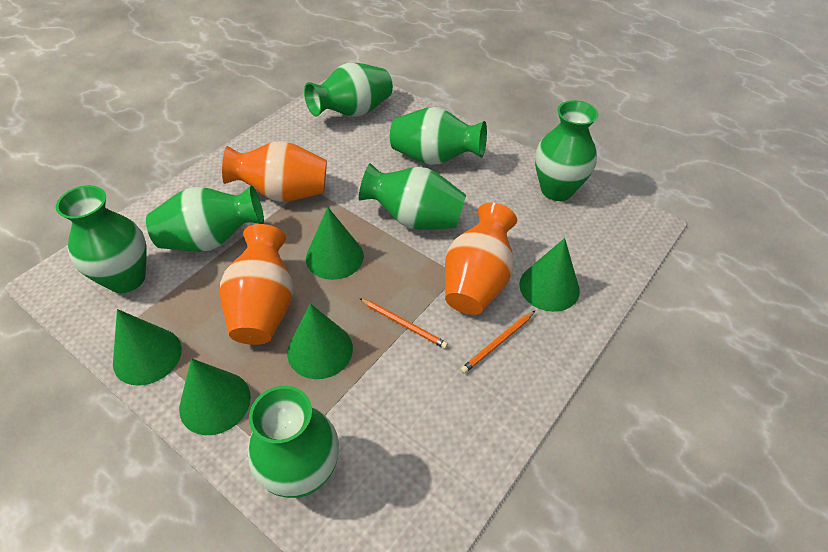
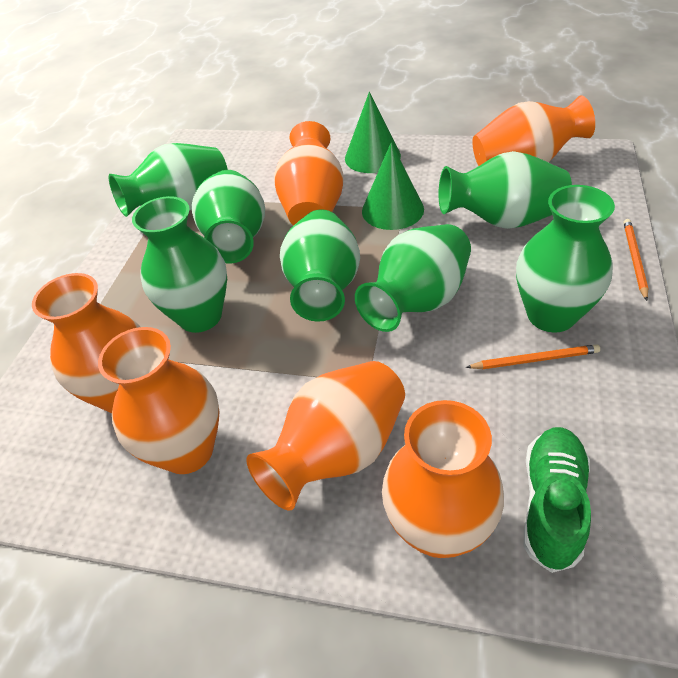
green cone: [113,309,182,386] [179,358,251,435] [287,303,353,379] [306,207,364,280] [519,238,580,312] = 5 -> [345,92,401,173] [362,142,424,230] = 2
green shoe: none = 0 -> [524,427,591,573] = 1
orange vase: [220,224,293,345] [222,141,327,202] [445,203,517,315] = 3 -> [32,273,140,413] [98,327,219,474] [246,361,405,511] [274,121,344,226] [382,400,504,558] [472,96,595,166] = 6

